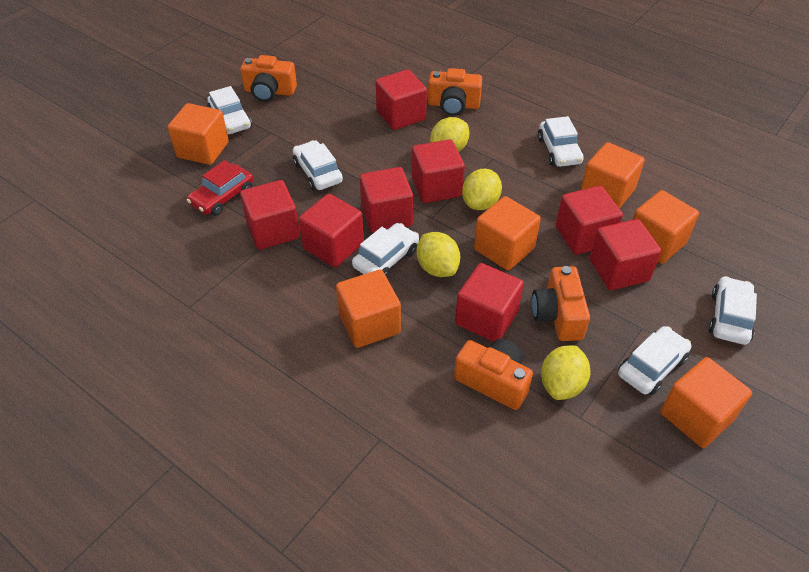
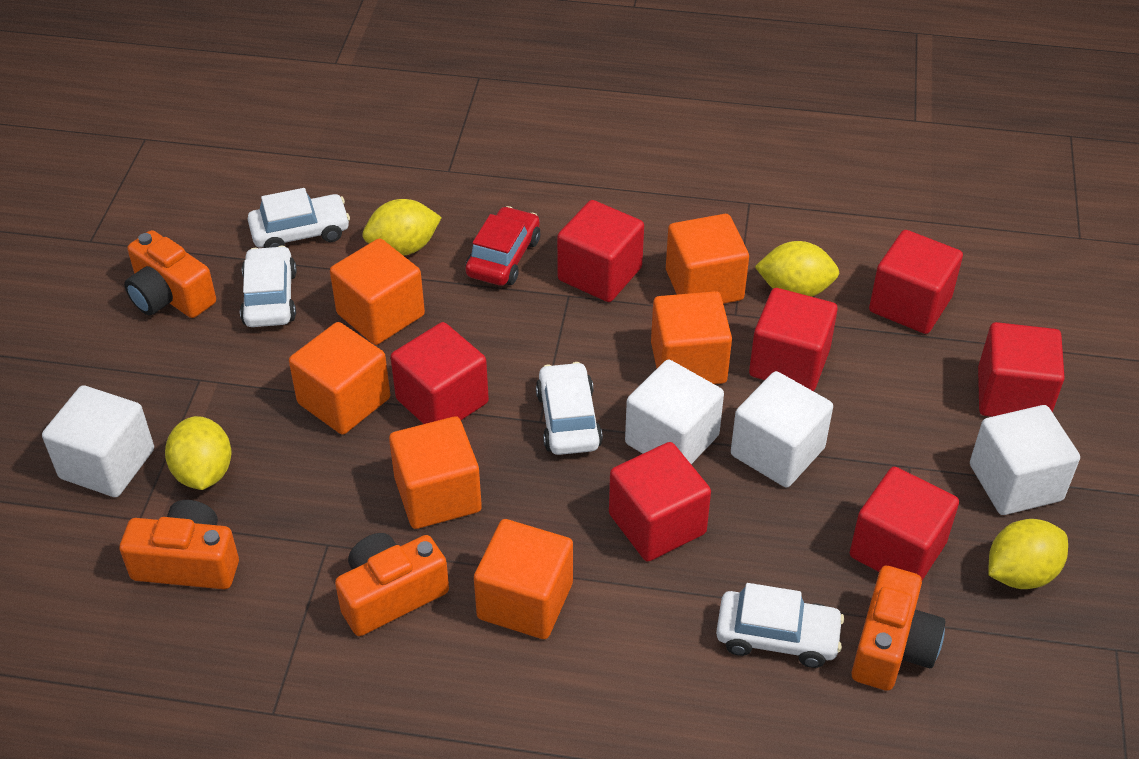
red cube: [240,180,300,250] [298,194,364,267] [360,167,413,233] [375,69,427,130] [412,139,465,203] [455,263,524,342] [556,186,623,255] [589,219,661,290] = 8 -> [390,322,489,424] [557,200,644,302] [609,442,711,561] [749,288,838,391] [850,467,959,580] [869,230,963,334] [978,322,1065,417] = 7
white car: [208,86,252,134] [293,140,343,191] [352,223,419,277] [538,116,584,167] [618,326,692,395] [709,276,757,345] = 6 -> [240,246,297,327] [248,188,350,248] [536,362,603,455] [716,583,844,668] = 4
white cube: none = 0 -> [42,385,154,497] [625,360,724,464] [731,371,833,487] [970,405,1080,515] = 4

